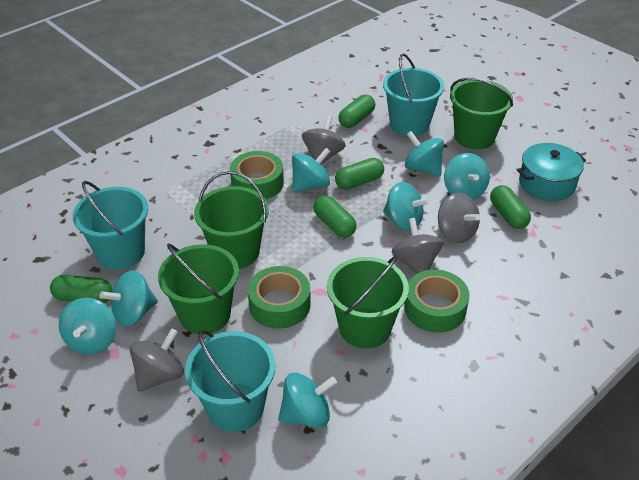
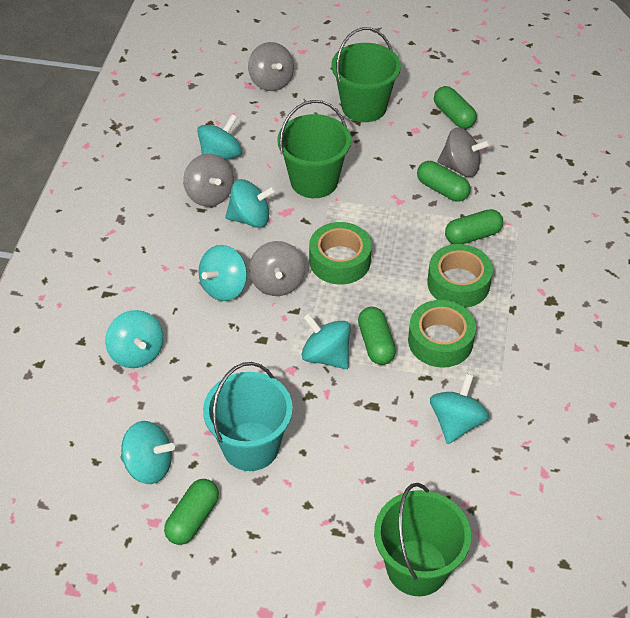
green bucket: [158,244,239,335] [194,171,268,269] [327,255,409,349] [450,78,513,149] = 4 -> [277,100,351,198] [331,27,401,122] [374,483,471,596] = 3
turquoise bucket: [73,181,148,270] [185,330,276,432] [383,53,444,136] = 3 -> [203,362,293,471] = 1
turquoise pot: [517,143,586,201] = 1 -> none = 0

